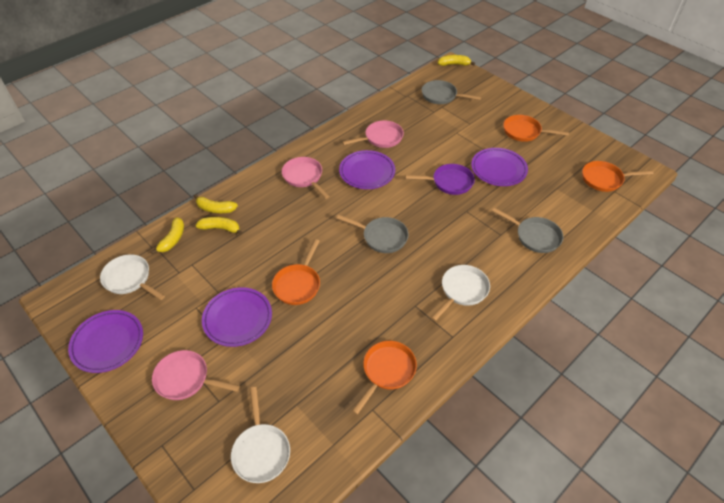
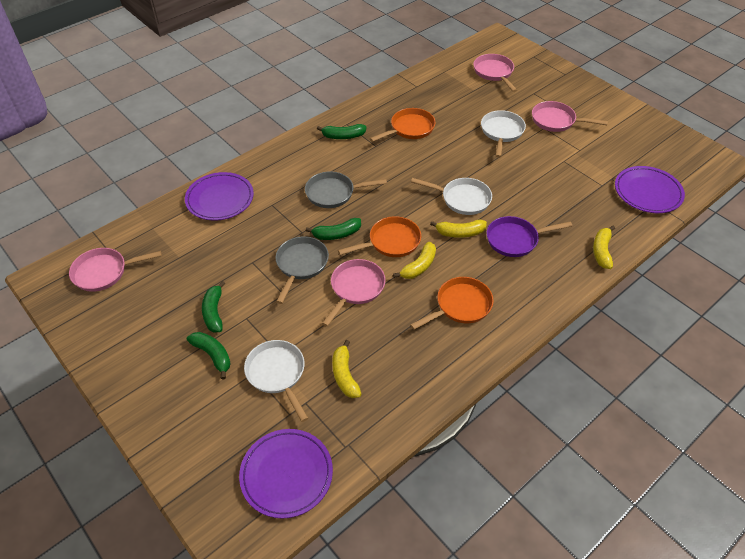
green banana: none = 0 -> [187,332,231,380] [202,281,225,332] [306,218,361,240] [317,124,367,139] = 4
grey pan: [337,215,409,253] [422,80,481,104] [492,208,563,253] = 3 -> [275,236,329,304] [305,171,387,208] = 2
orange pan: [272,239,320,305] [352,341,417,415] [503,115,569,142] [582,161,654,192] = 4 -> [338,216,421,257] [370,108,436,142] [410,277,494,330] = 3
pink pan: [152,350,240,400] [282,157,329,199] [342,120,404,148] = 3 -> [69,248,162,292] [322,259,386,327] [473,54,517,92] [532,101,608,132] = 4
purple plate: [68,310,143,373] [202,287,272,347] [339,150,395,189] [471,148,528,186] = 4 -> [185,172,254,221] [239,429,333,519] [615,166,685,213] = 3

